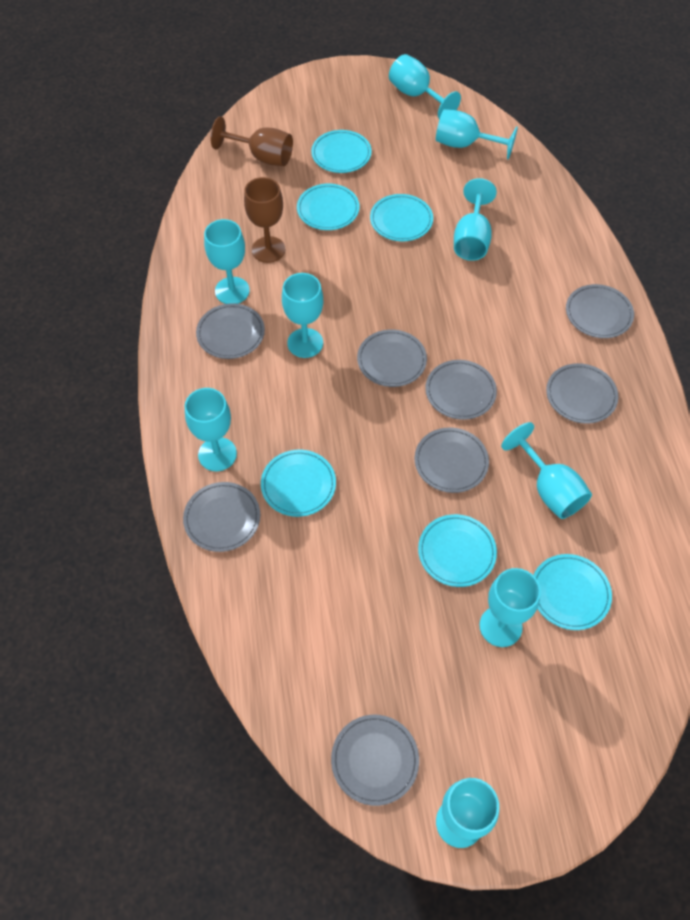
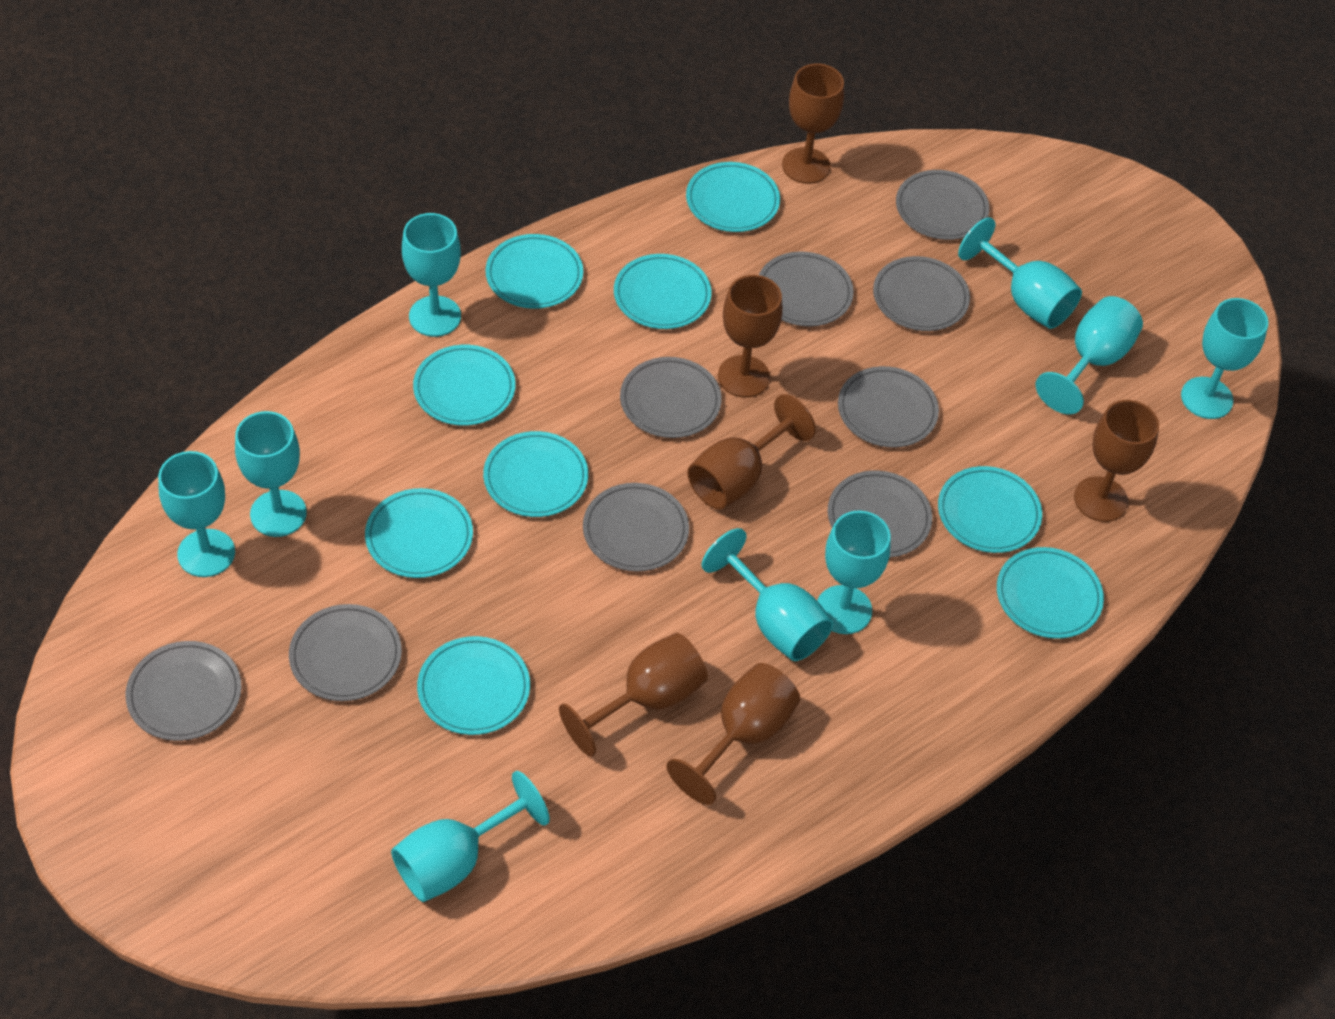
brown goblet: [210,116,293,166] [244,177,285,263] = 2 -> [559,633,708,756] [666,663,800,805] [687,394,816,510] [718,275,783,398] [782,64,844,184] [1074,400,1159,522] = 6
grey plate: [183,482,260,552] [196,303,265,359] [331,715,419,806] [357,330,427,387] [414,428,489,493] [425,360,497,420] [546,363,618,424] [566,284,634,338] = 8 -> [126,641,242,741] [289,604,402,701] [583,483,689,572] [620,357,722,438] [759,252,854,326] [828,470,932,558] [838,366,939,447] [873,256,970,331] [896,170,990,240] = 9
turquoise plate: [261,450,336,517] [297,184,360,230] [311,130,372,173] [370,194,433,241] [418,514,497,587] [533,554,612,630] = 6 -> [365,488,473,578] [413,345,516,426] [417,636,530,735] [483,431,588,517] [485,234,583,309] [614,254,711,329] [686,162,780,232] [938,466,1042,553] [997,547,1104,639] = 9

